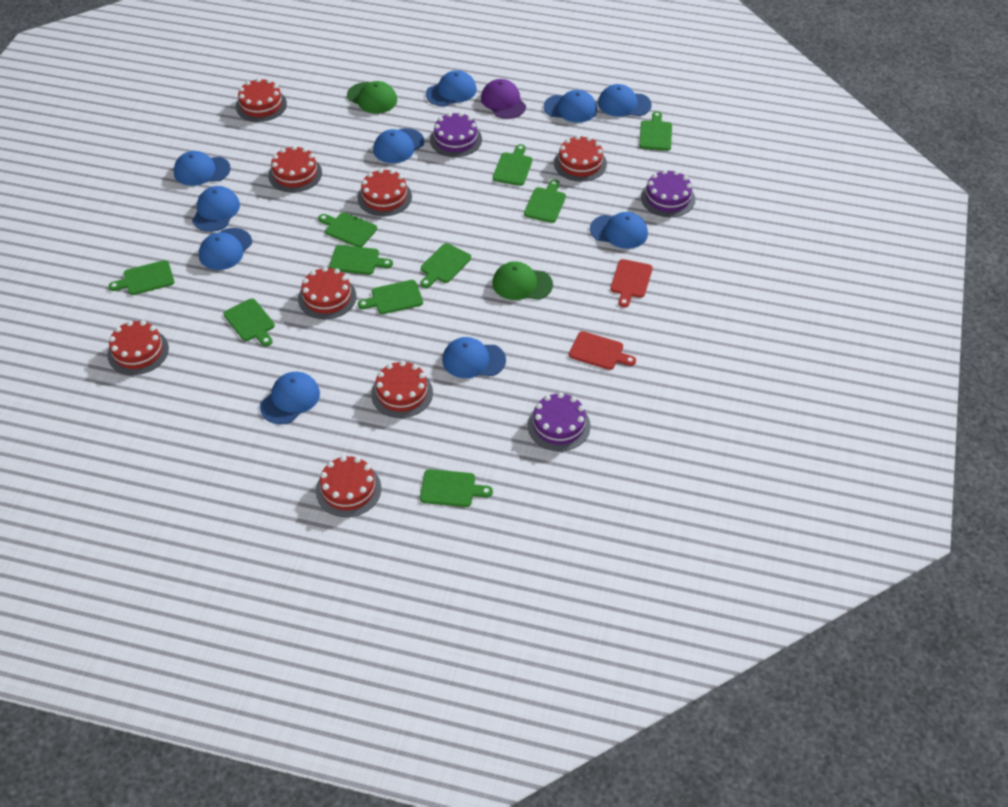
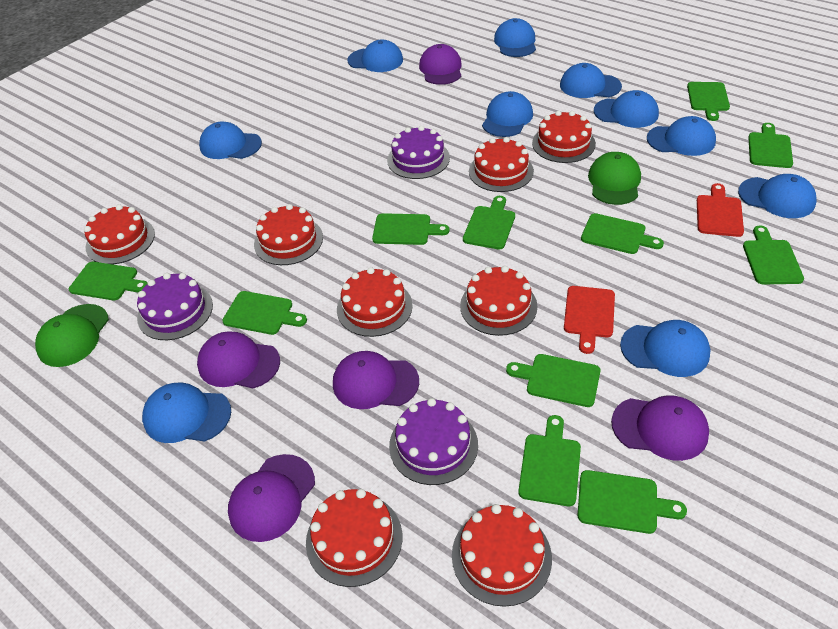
green cutting board: [109,260,174,295] [224,299,275,346] [318,212,377,247] [329,245,393,275] [358,280,423,314] [420,243,471,288] [420,469,493,507] [493,144,533,186] [524,179,566,223] [639,111,672,151] = 10 -> [69,262,148,300] [222,291,307,335] [372,213,450,245] [463,196,515,249] [506,354,600,407] [518,415,581,506] [577,470,687,534] [581,213,664,254] [687,82,730,121] [743,225,804,284] [748,123,793,168] = 11
purple cap: [481,79,526,119] = 1 -> [197,331,280,388] [228,454,315,542] [333,351,419,409] [419,44,462,85] [611,395,709,461] = 5

